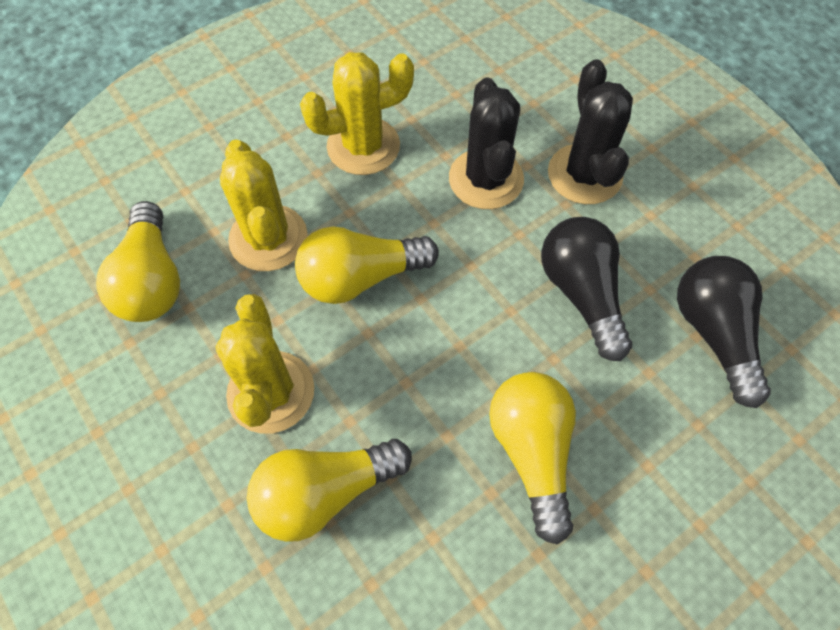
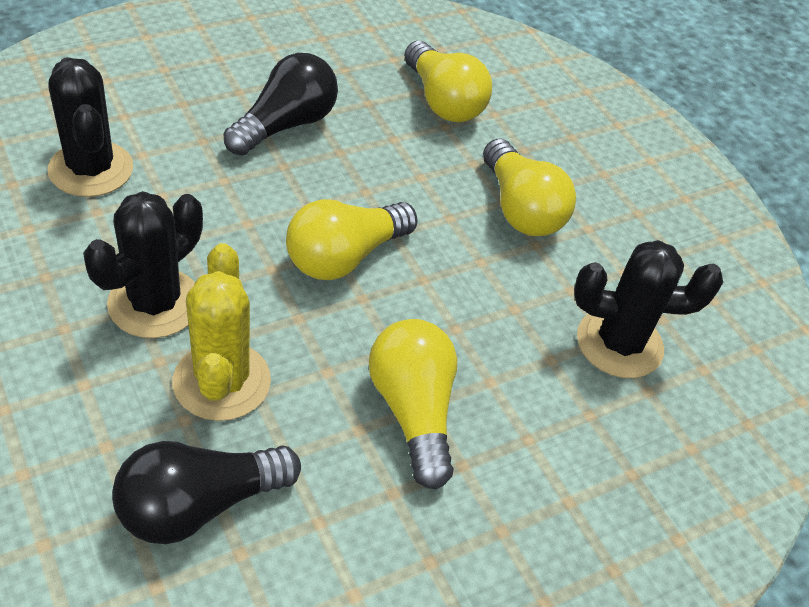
black cactus: [449,77,524,209] [548,59,633,204] = 2 -> [48,57,133,197] [83,191,203,338] [574,240,723,378] = 3
yellow cactus: [215,294,314,434] [220,139,308,271] [300,52,414,175] = 3 -> [172,243,271,421] = 1

